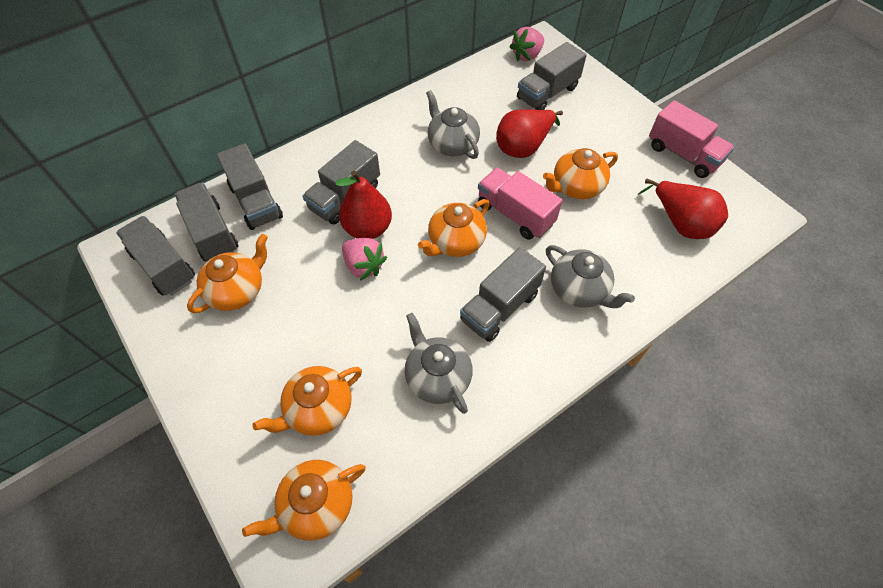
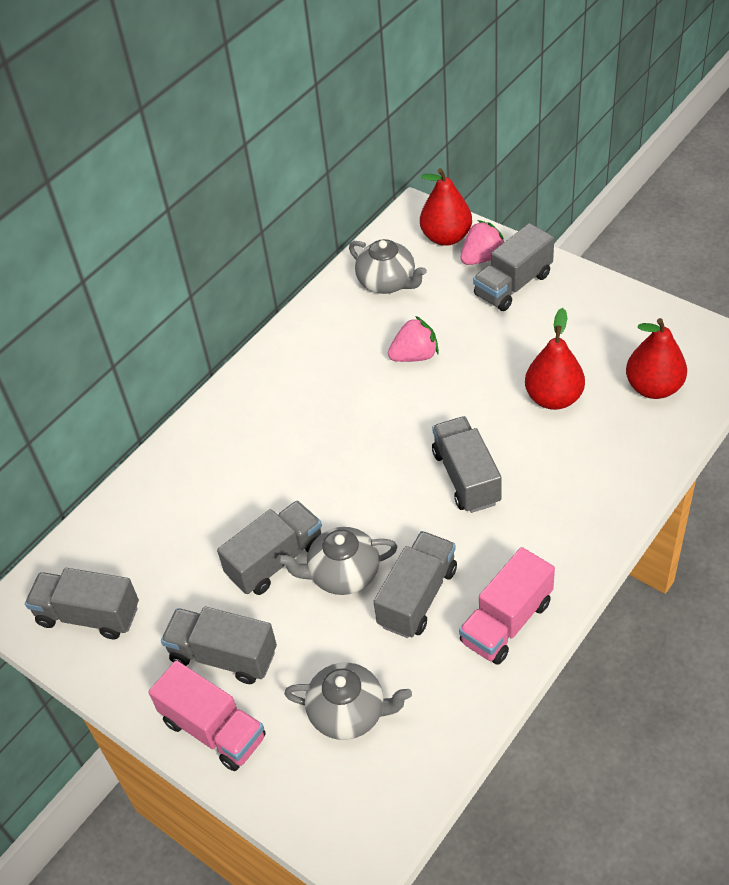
orange teapot: [187,234,268,313] [242,460,366,541] [252,366,362,436] [418,199,490,257] [543,148,618,199] = 5 -> none = 0

